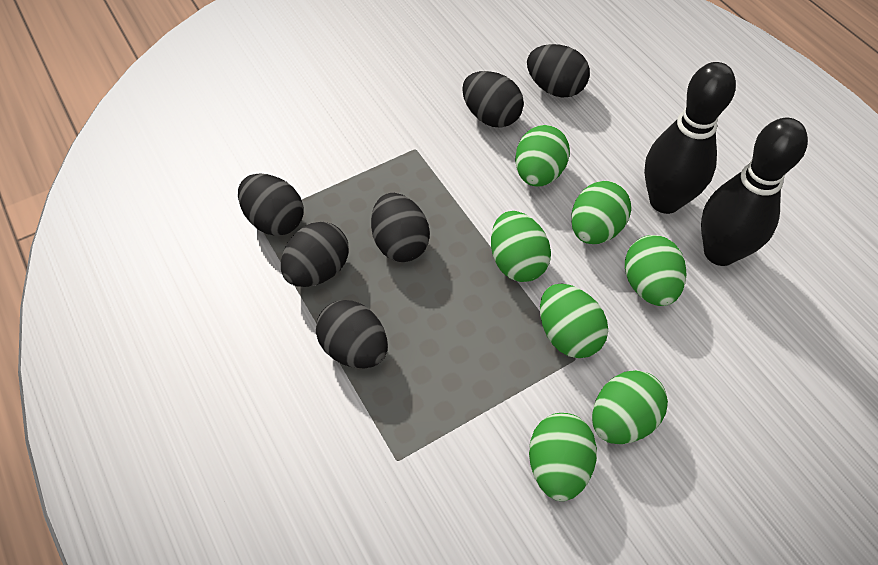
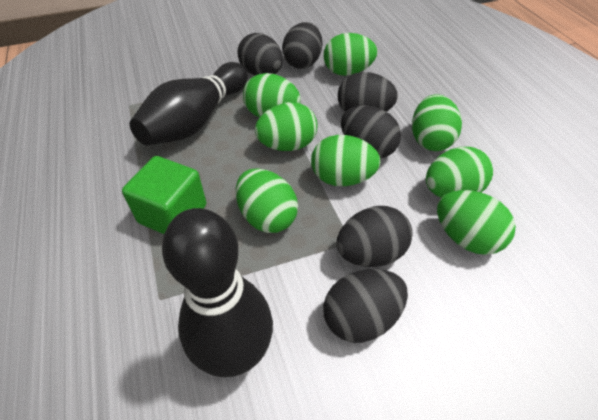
green cube: none = 0 -> [122,156,206,234] = 1
green egg: [491,211,551,282] [515,125,570,187] [529,413,597,501] [540,284,608,358] [571,181,631,244] [592,370,668,444] [625,235,687,306] = 7 -> [236,168,298,233] [243,73,301,118] [255,102,318,151] [311,135,381,186] [324,33,377,76] [412,94,462,151] [426,147,493,198] [437,190,516,255] = 8

